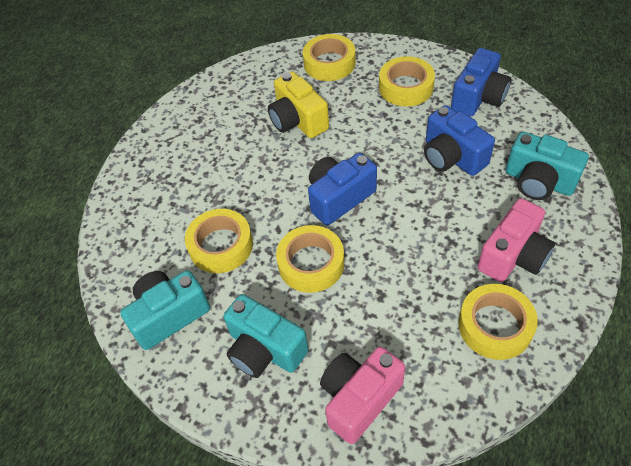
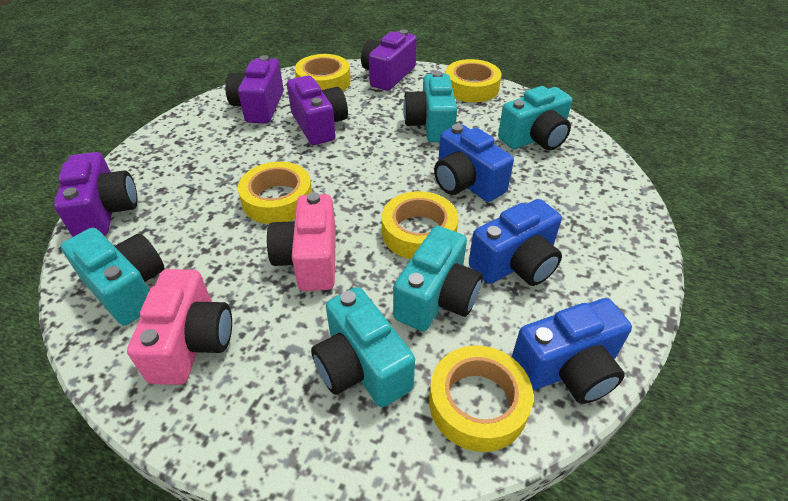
purple camera: none = 0 -> [54,152,138,237] [225,55,284,124] [287,76,348,145] [361,29,417,91] = 4
turquoise camera: [120,270,210,350] [223,294,309,378] [506,132,589,200] = 3 -> [61,228,165,326] [311,287,415,407] [393,226,483,331] [403,71,457,142] [498,86,572,150] = 5
yellow camera: [268,71,329,138] = 1 -> none = 0

